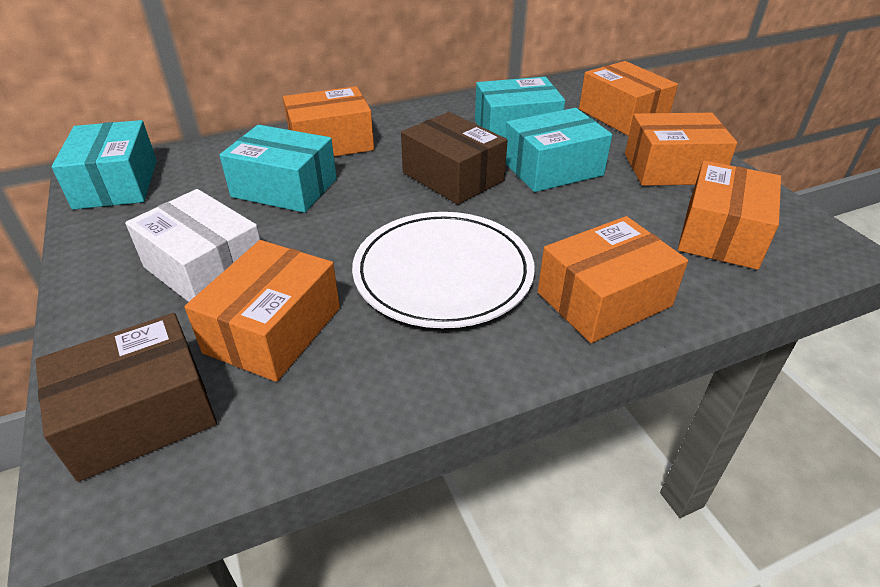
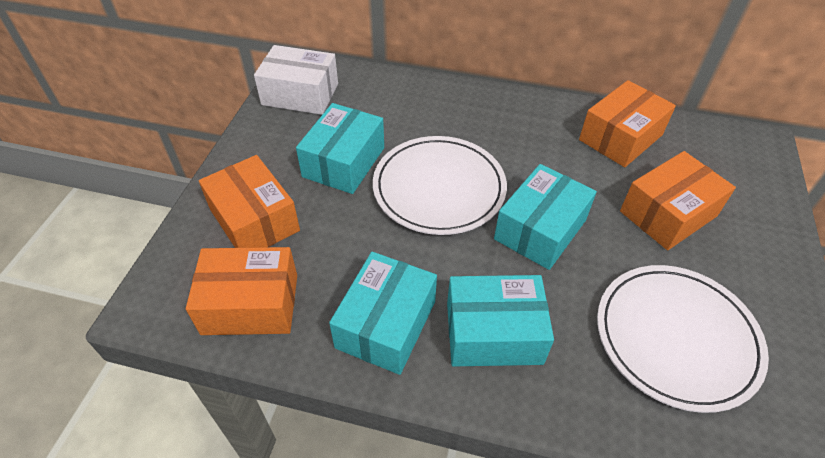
brown box: [35,313,217,482] [401,112,508,205] = 2 -> none = 0
orange box: [184,240,340,382] [283,86,374,157] [538,216,688,343] [579,61,678,136] [625,113,737,186] [678,161,781,270] = 6 -> [186,247,297,335] [199,155,300,248] [579,80,676,167] [620,151,736,250] = 4
white plate: [352,212,535,328] = 1 -> [373,136,507,235] [597,265,769,413] = 2

